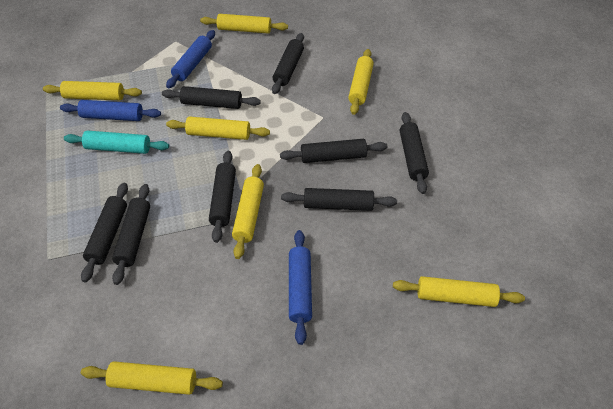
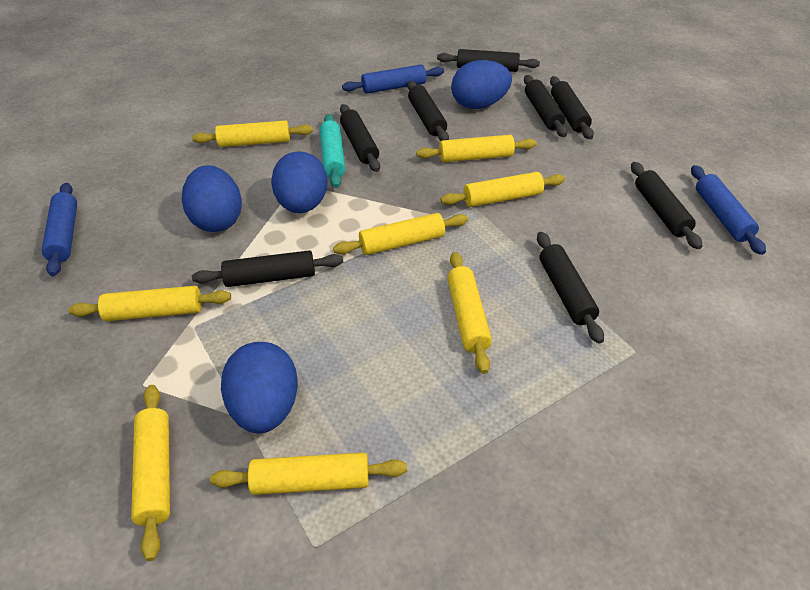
blue egg: none = 0 -> [182,165,242,232] [221,342,298,433] [271,151,328,213] [451,60,512,109] = 4
yellow rolling pin: [43,81,142,100] [81,361,223,395] [166,116,270,140] [200,14,288,34] [232,164,264,259] [348,49,374,115] [393,276,525,307] = 7 -> [68,286,231,321] [131,385,170,561] [192,120,313,147] [210,452,407,495] [333,213,468,255] [416,135,537,162] [441,172,565,207] [447,252,492,374] = 8

